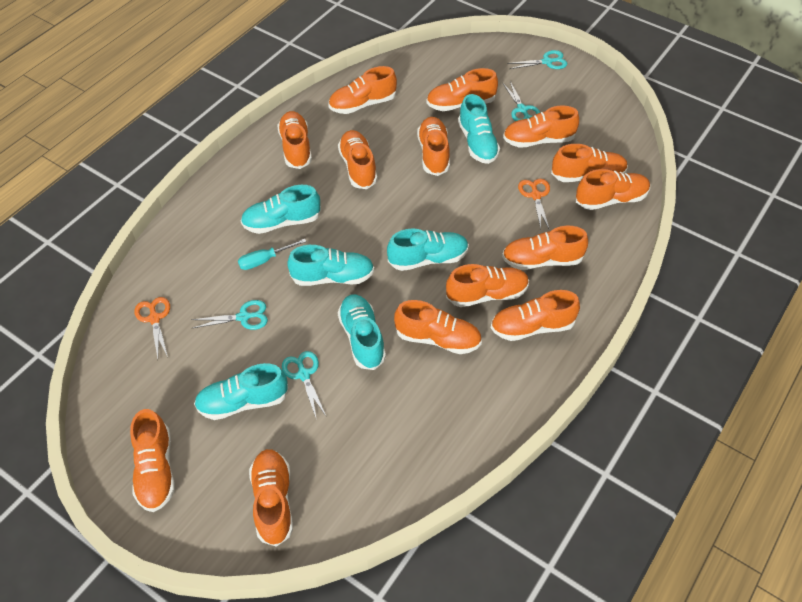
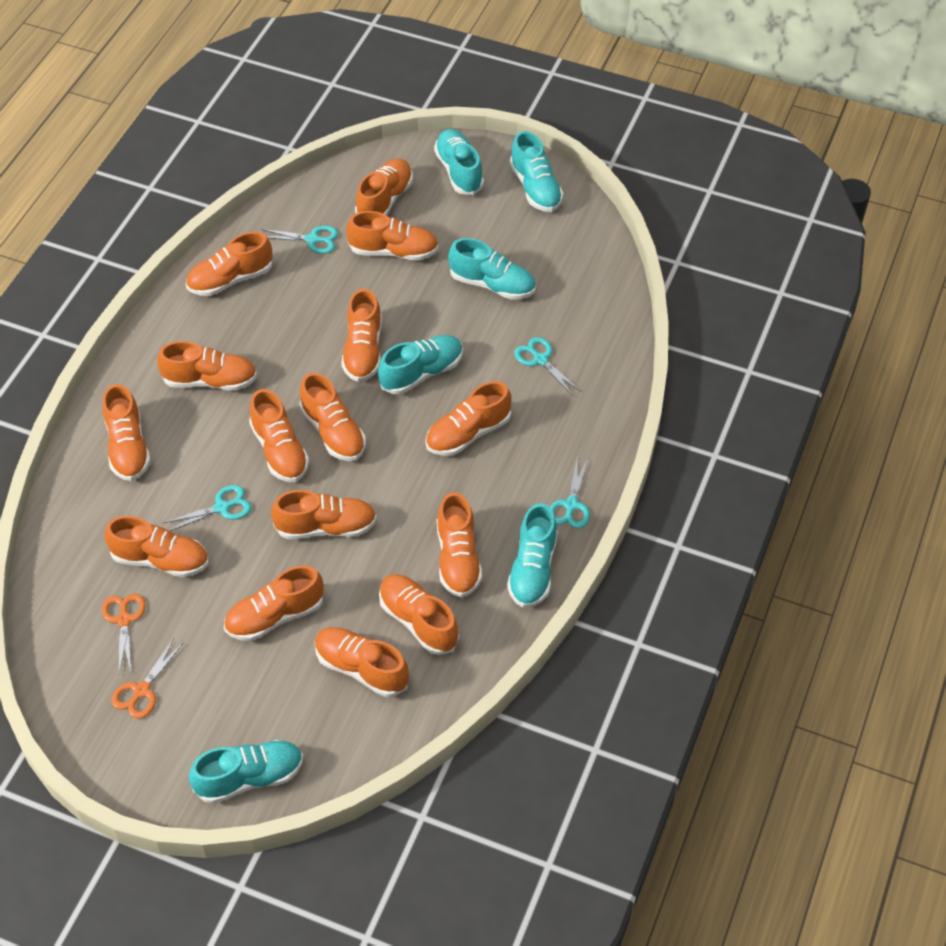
orange shoe: [130,409,175,512] [249,449,293,547] [277,111,312,169] [328,66,397,114] [338,130,377,189] [394,300,482,354] [417,117,450,176] [426,68,498,111] [446,264,529,307] [491,290,580,341] [502,226,588,270] [503,106,579,148] [551,144,628,182] [576,169,650,210] = 14 -> [102,384,151,481] [105,516,209,577] [157,341,257,391] [186,232,272,296] [224,565,324,641] [249,389,309,482] [271,490,377,539] [299,373,366,461] [315,627,409,697] [341,289,382,382] [346,211,439,261] [355,158,413,215] [379,574,459,655] [425,381,511,456] [437,492,482,598] = 15
turquoise screwdriver: [238,239,307,270] = 1 -> none = 0

